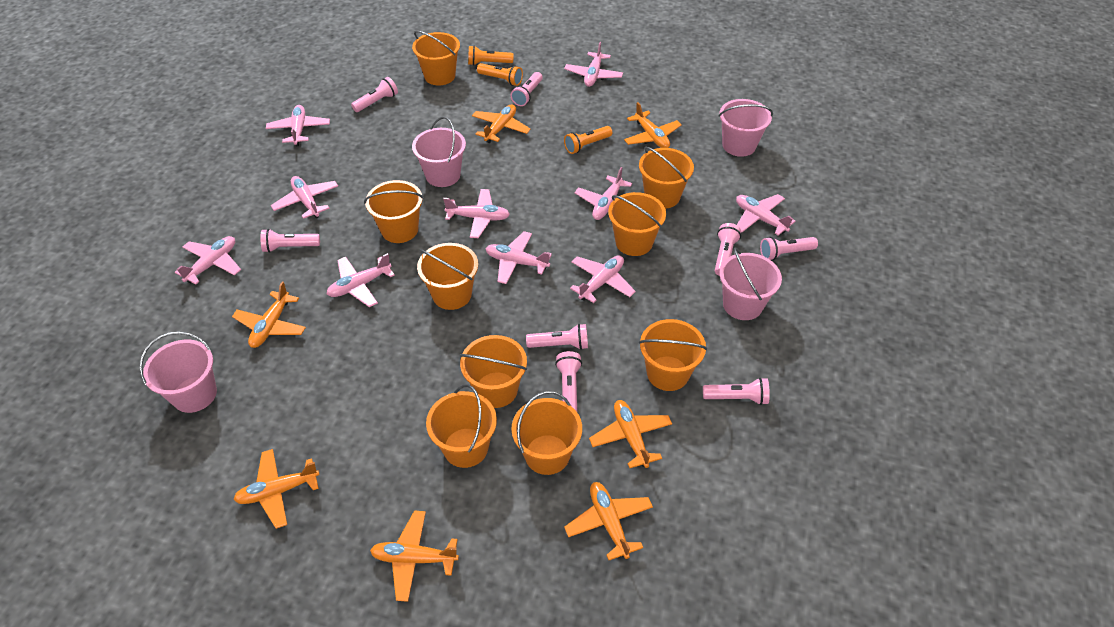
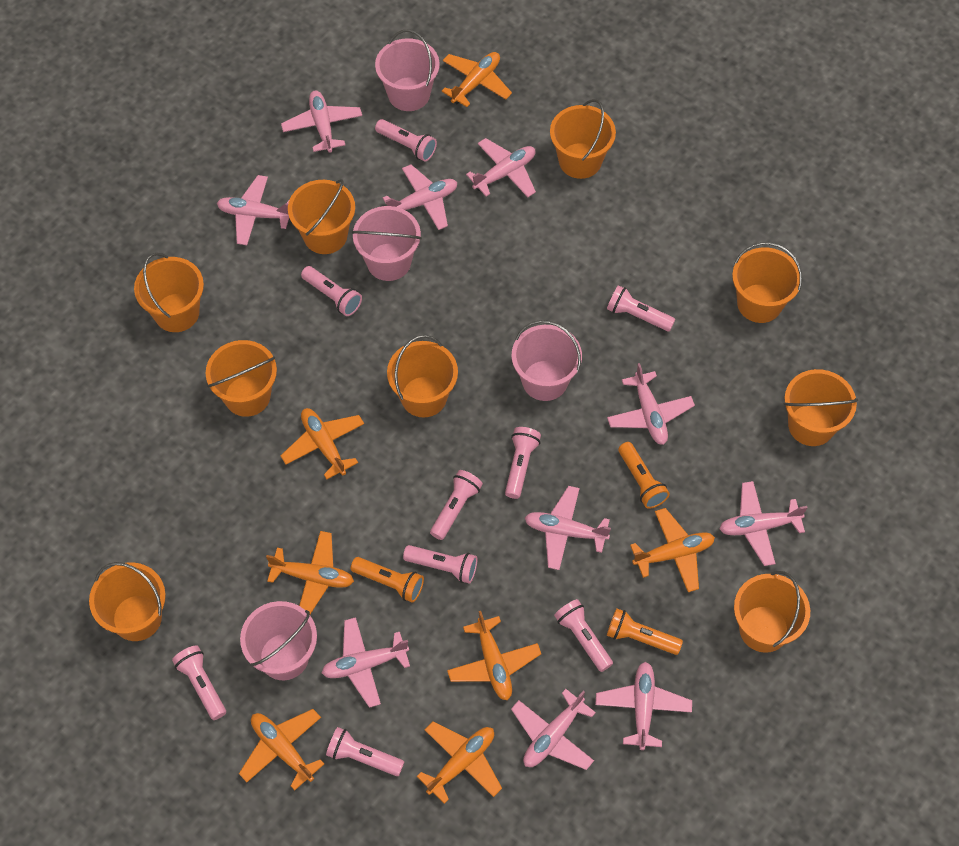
pink flashlight: [260,229,320,253] [351,77,398,112] [510,72,543,106] [526,324,588,350] [555,351,582,412] [703,378,770,405] [715,223,741,276] [760,237,818,261] = 8 -> [172,645,226,720] [301,266,362,316] [326,727,404,776] [375,119,437,161] [403,545,477,584] [430,470,483,540] [505,427,541,499] [554,599,613,672] [607,285,675,331] = 9

